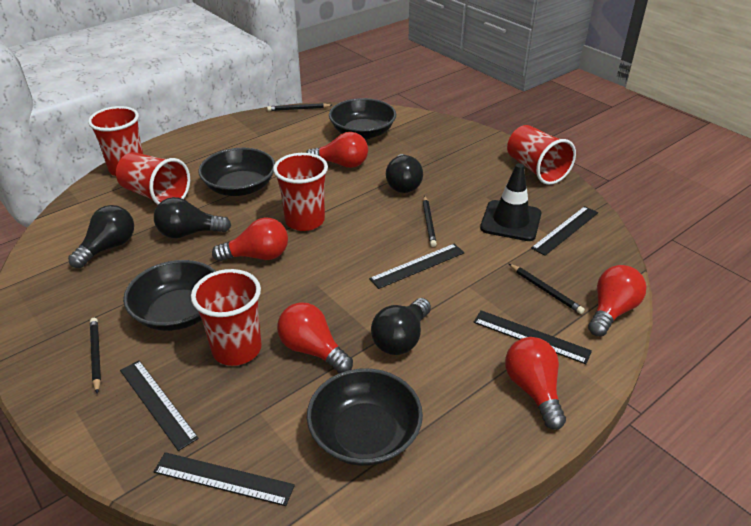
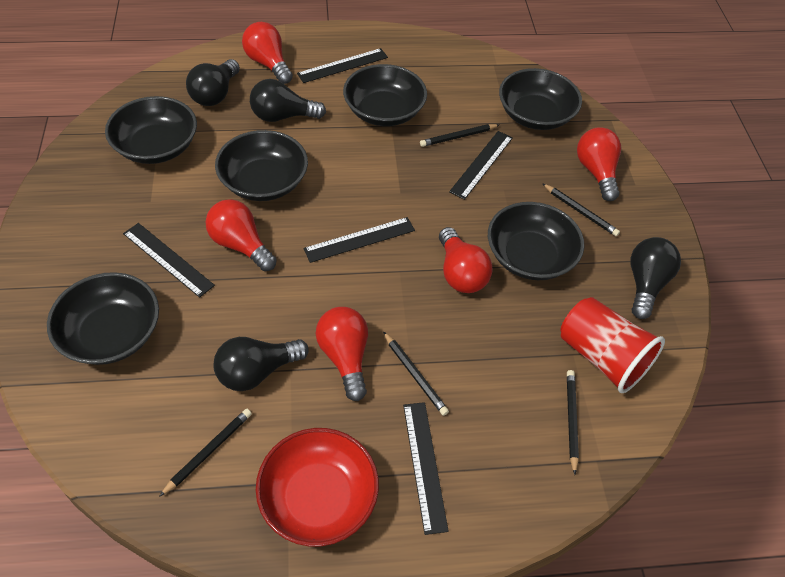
black bowl: [123,260,216,331] [198,148,275,196] [307,368,423,466] [329,98,396,139] = 4 -> [47,272,159,365] [105,96,197,164] [215,130,308,201] [343,64,427,126] [488,202,584,280] [499,68,582,130] = 6
black pencil: [90,318,101,393] [267,103,332,111] [423,196,437,247] [509,264,585,314] = 4 -> [159,409,252,497] [383,331,449,416] [420,124,499,147] [542,183,620,236] [567,370,579,475] = 5
black traffic cone: [480,163,541,241] = 1 -> none = 0
red bowl: none = 0 -> [256,428,379,546] = 1
red cup: [88,106,143,176] [116,152,190,205] [191,269,261,366] [273,153,328,231] [507,125,576,185] = 5 -> [560,297,665,393] = 1

